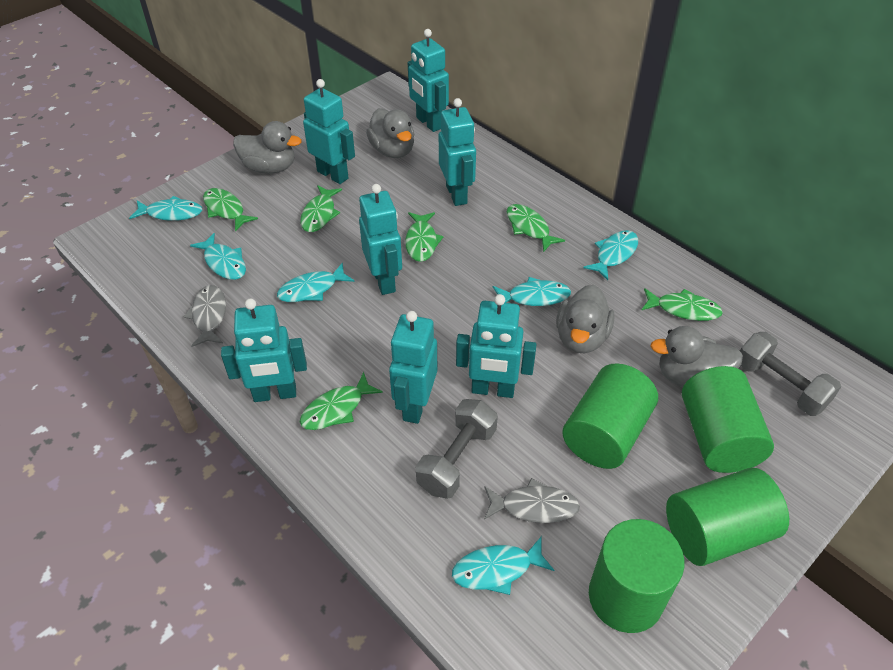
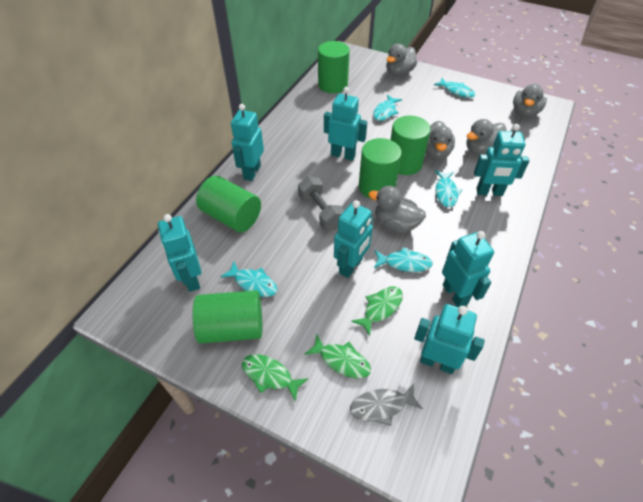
green cylinder: [562,363,658,469] [589,519,684,633] [666,467,789,566] [682,366,774,473] = 4 -> [193,290,262,344] [196,176,261,232] [318,41,350,93] [359,138,402,199] [390,116,431,175] = 5
green fish: [203,188,258,231] [300,185,342,232] [300,372,383,430] [405,212,444,262] [506,204,565,252] [642,288,723,321] = 6 -> [242,354,308,402] [304,334,371,378] [351,287,403,336] = 3
grey duck: [233,121,302,173] [366,108,415,158] [556,285,614,353] [650,326,743,388] = 4 -> [368,186,426,233] [386,44,417,76] [425,121,455,161] [466,119,507,155] [513,84,547,118] = 5
grey dumbbell: [416,399,498,499] [740,332,841,416] = 2 -> [298,176,345,230] = 1
grey fish: [184,285,226,347] [484,478,580,523] = 2 -> [350,383,423,426] = 1
turquoise fish: [129,196,202,221] [190,233,246,280] [277,263,354,302] [452,536,554,595] [493,277,571,306] [583,230,638,280] = 6 -> [220,261,277,297] [373,95,402,121] [374,247,433,272] [434,78,475,98] [435,170,462,207] = 5

